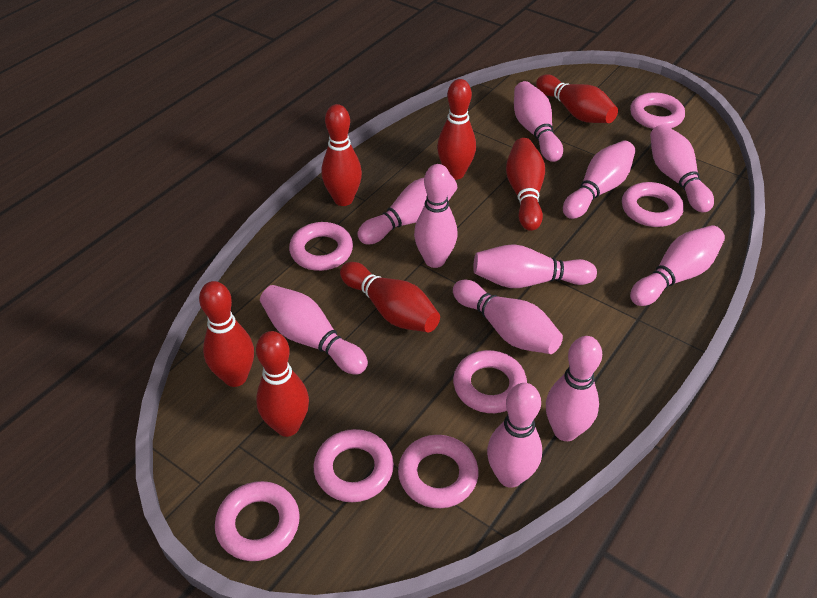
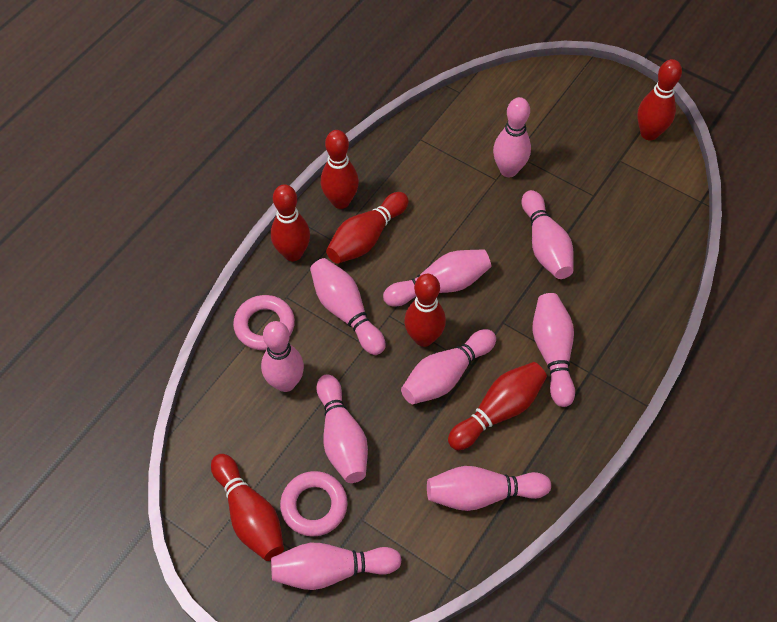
pink bowling pin: [260,285,368,375] [357,175,457,244] [414,164,458,268] [453,280,563,354] [473,244,597,288] [487,383,542,488] [514,81,563,162] [546,336,602,441] [563,140,635,219] [630,225,725,306] [650,124,714,212] = 11 -> [261,321,304,392] [271,543,402,590] [310,258,386,355] [316,374,368,483] [383,249,491,307] [401,329,496,404] [427,466,551,511] [493,97,531,177] [522,190,574,279] [532,293,575,407] = 10
pink ring: [215,481,300,561] [289,222,353,271] [314,429,394,502] [398,435,479,508] [453,350,527,413] [622,182,684,227] [630,92,685,129] = 7 -> [233,295,295,350] [280,471,347,537] = 2

